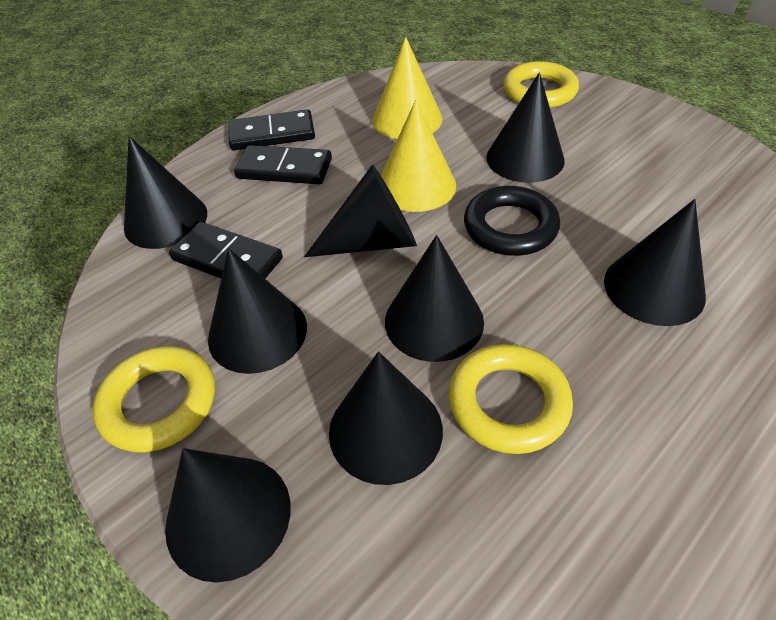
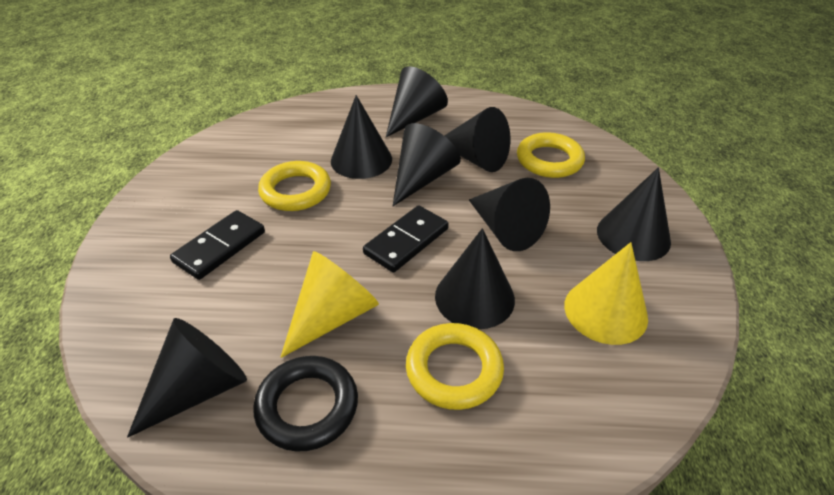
black domino: [169,222,283,278] [229,109,315,150] [234,145,332,184] = 3 -> [170,210,265,280] [363,205,449,272] = 2

